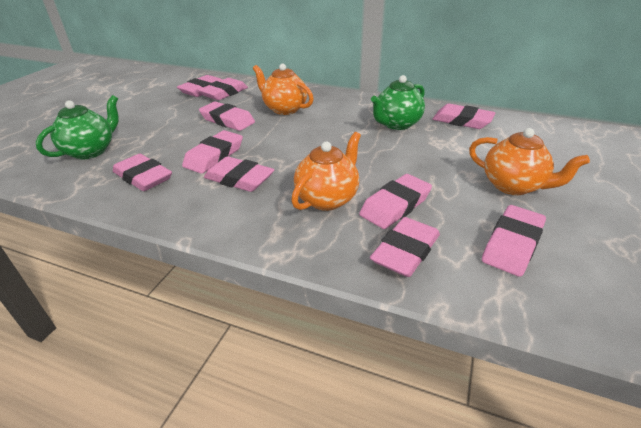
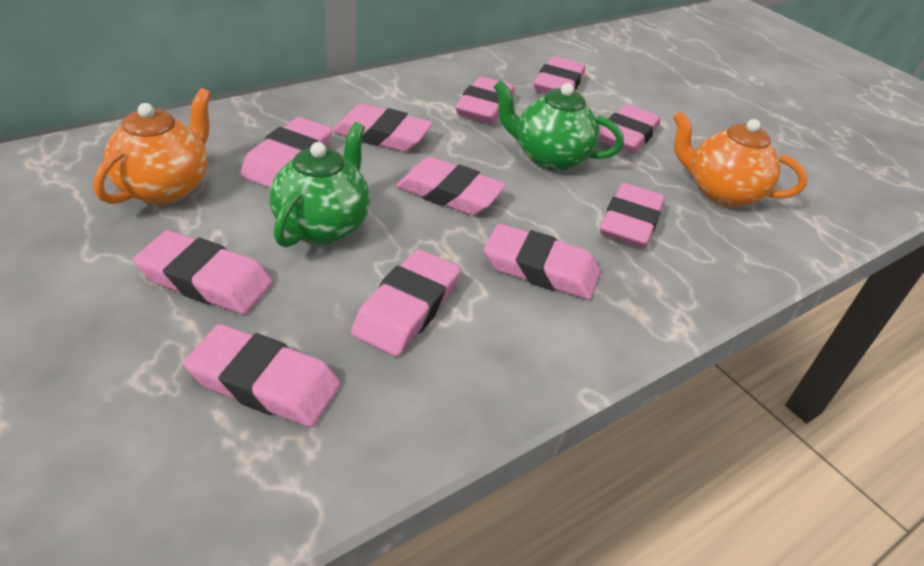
orange teapot: [253,64,314,115] [291,132,361,211] [469,128,590,195] = 3 -> [93,88,211,205] [673,111,808,207] = 2
pink eraser: [113,154,172,191] [177,75,222,97] [182,130,243,174] [198,78,248,100] [199,101,255,131] [204,156,274,192] [359,174,432,229] [370,217,440,277] [432,104,495,129] [482,205,546,277] = 10 -> [133,230,273,314] [183,324,341,427] [240,117,332,188] [332,104,433,152] [351,249,461,356] [396,157,506,215] [455,76,515,124] [484,224,600,300] [534,56,585,94] [599,104,661,154] [600,183,665,248] = 11

